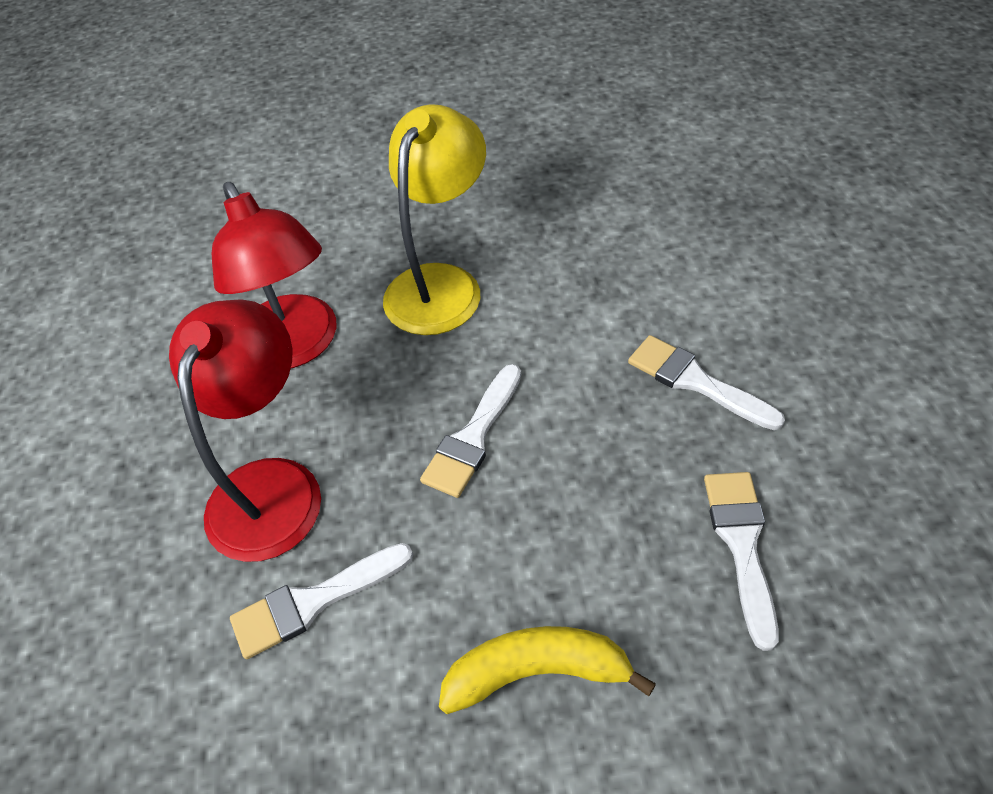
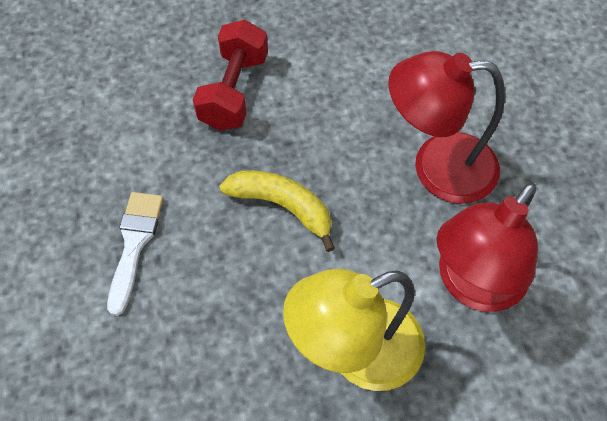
red dumbbell: none = 0 -> [193,20,268,130] = 1
white brush: [230,543,413,659] [420,364,521,498] [628,335,785,430] [704,472,779,651] = 4 -> [107,192,163,316] = 1

